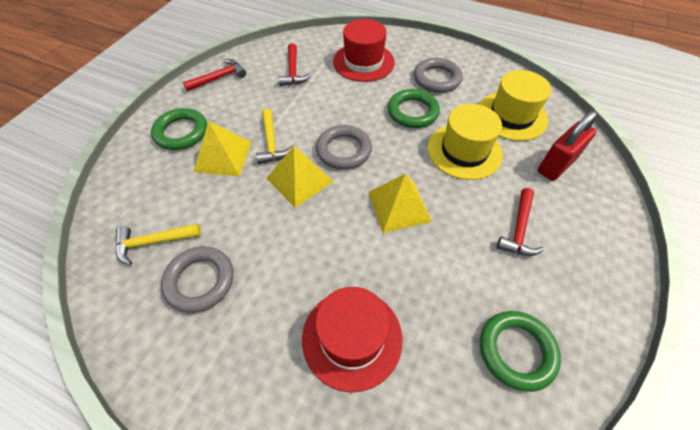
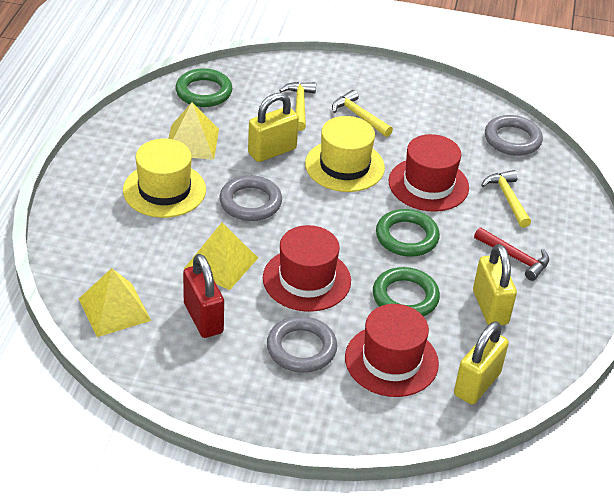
red hammer: [183,59,246,92] [279,43,311,86] [497,188,544,256] = 3 -> [474,227,549,281] = 1
red hat: [302,287,403,392] [333,19,395,82] = 2 -> [263,225,351,312] [345,304,439,397] [389,134,469,212] = 3
yellow hammer: [116,223,201,265] [256,109,292,164] = 2 -> [279,82,316,131] [332,90,393,137] [481,170,531,228] = 3
yellow padlock: none = 0 -> [248,92,299,162] [454,321,509,405] [473,244,517,325] = 3

